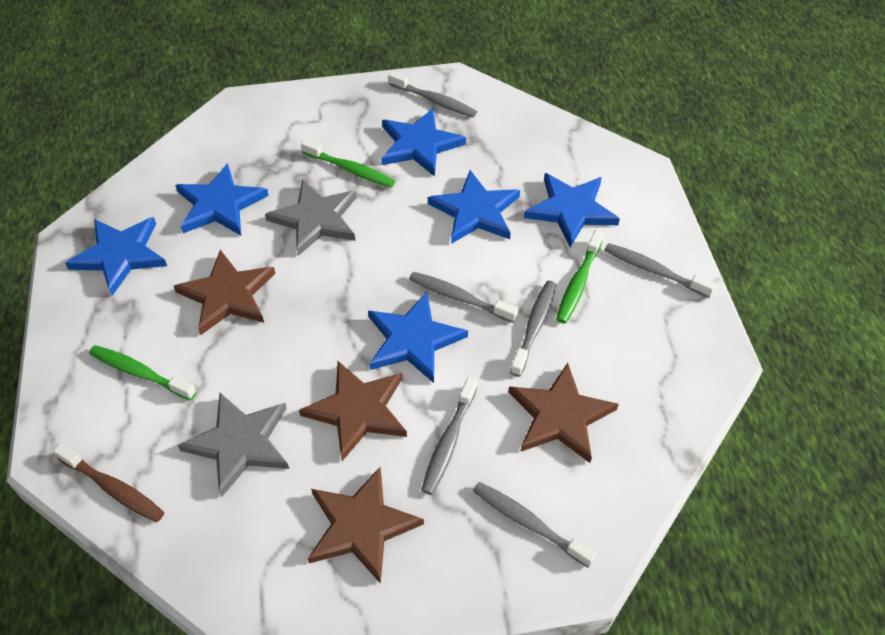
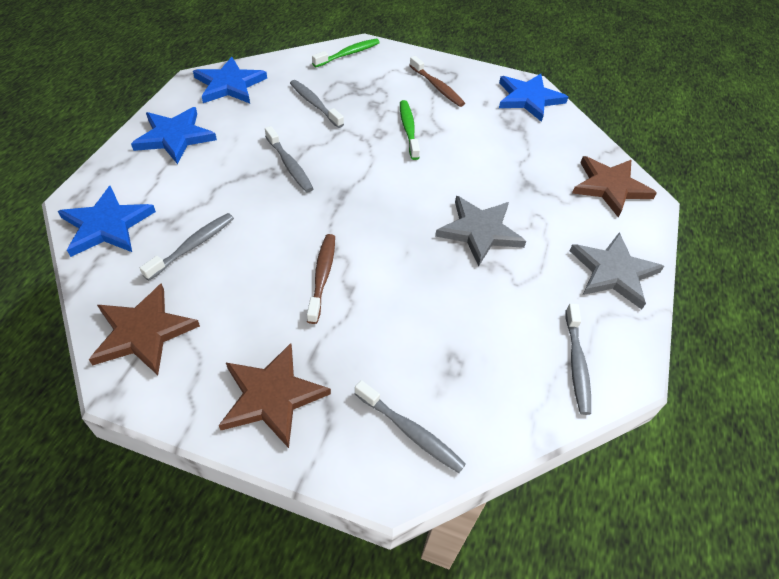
blue star: [65,217,167,296] [175,163,269,236] [368,292,468,383] [381,108,466,177] [428,170,520,244] [524,173,620,247] = 6 -> [58,186,156,257] [131,107,217,164] [193,57,267,103] [499,74,568,122] = 4
brown star: [174,250,275,335] [299,361,407,461] [308,467,424,584] [509,363,619,463] = 4 -> [89,283,200,375] [219,343,331,448] [572,156,657,218] = 3
brown toothbrush: [53,443,164,522] = 1 -> [307,234,335,324] [409,56,465,107] = 2
green toothbrush: [89,345,196,400] [301,139,395,188] [556,230,604,323] = 3 -> [312,39,380,67] [400,100,420,160] = 2
grey toothbrush: [389,71,477,118] [409,272,518,323] [421,377,477,495] [473,482,597,568] [510,281,556,377] [604,243,716,298] = 6 -> [140,213,234,281] [265,126,313,193] [290,80,344,128] [355,380,466,473] [565,303,591,415] = 5

